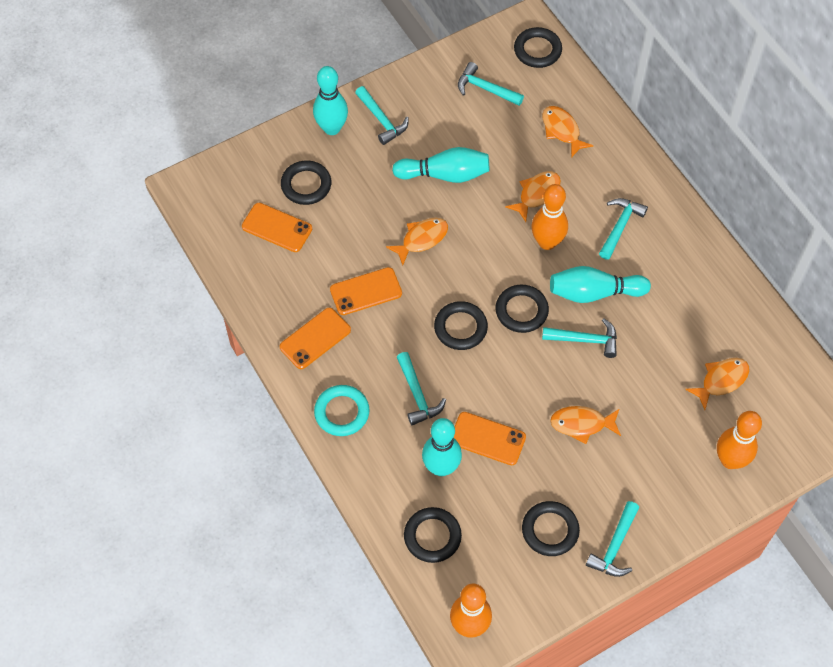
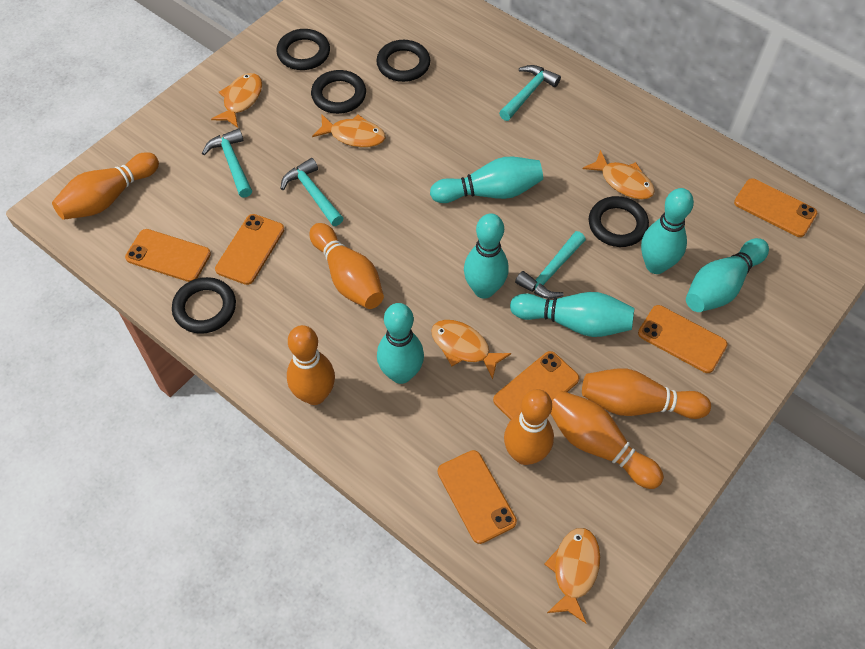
black ring: [281,160,331,205] [404,507,462,563] [434,301,488,350] [496,285,549,333] [514,27,562,68] [522,501,580,556] = 6 -> [172,277,236,334] [277,29,330,70] [311,70,366,114] [376,40,430,82] [589,196,649,247] = 5
orange bowling pin: [450,584,492,638] [532,184,568,250] [717,411,762,469] = 3 -> [52,152,159,220] [287,325,335,405] [309,223,384,309] [504,389,554,465] [550,391,664,489] [582,368,711,419] = 6
orange phone: [242,203,312,252] [280,308,351,369] [330,267,402,315] [454,412,526,465] = 4 -> [125,229,211,282] [215,214,284,285] [438,450,517,544] [493,351,579,420] [638,305,728,373] [734,178,817,237] = 6
turquoise bowling pin: [313,66,348,135] [392,147,489,183] [422,418,462,476] [550,266,651,303] = 4 -> [377,303,424,384] [430,157,543,203] [464,213,509,299] [510,292,634,337] [641,188,694,274] [686,238,769,312] = 6
turquoise hammer: [355,86,409,145] [397,352,446,426] [458,62,524,106] [542,318,617,358] [586,501,639,577] [599,198,648,260] = 6 -> [202,128,252,198] [281,158,343,226] [499,65,561,121] [515,231,586,299] = 4
turquoise ring: [314,385,370,436] = 1 -> none = 0

